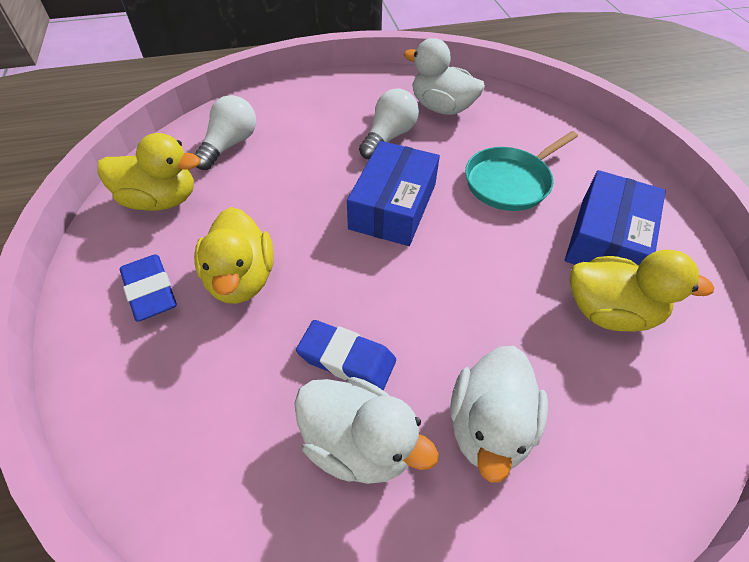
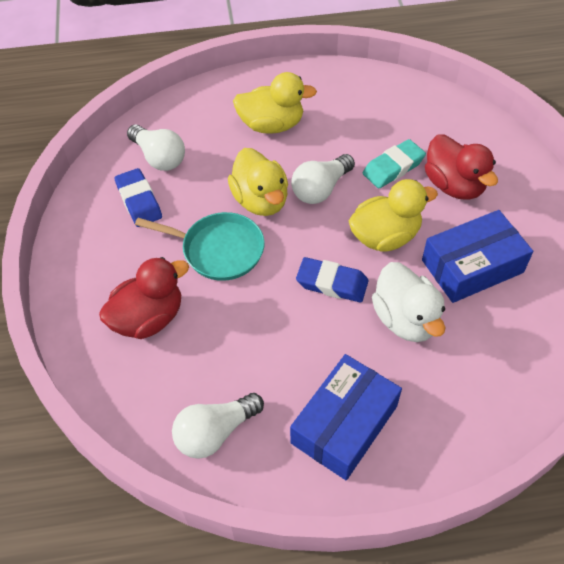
red duck: none = 0 -> [99,257,189,339] [425,134,498,200] = 2
turquoise eraser: none = 0 -> [363,139,426,188] = 1
white duck: [294,377,439,484] [404,38,485,115] [450,346,548,483] = 3 -> [372,262,445,342] = 1
white light bulb: [195,95,256,170] [359,88,419,159] = 2 -> [127,125,185,171] [172,393,264,459] [291,154,355,204] = 3

